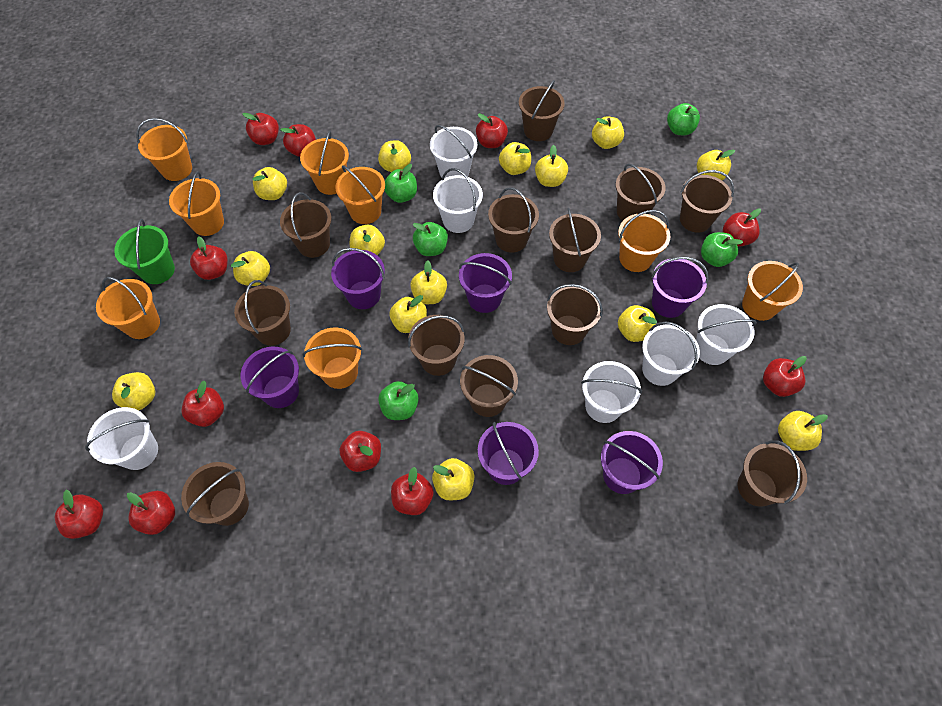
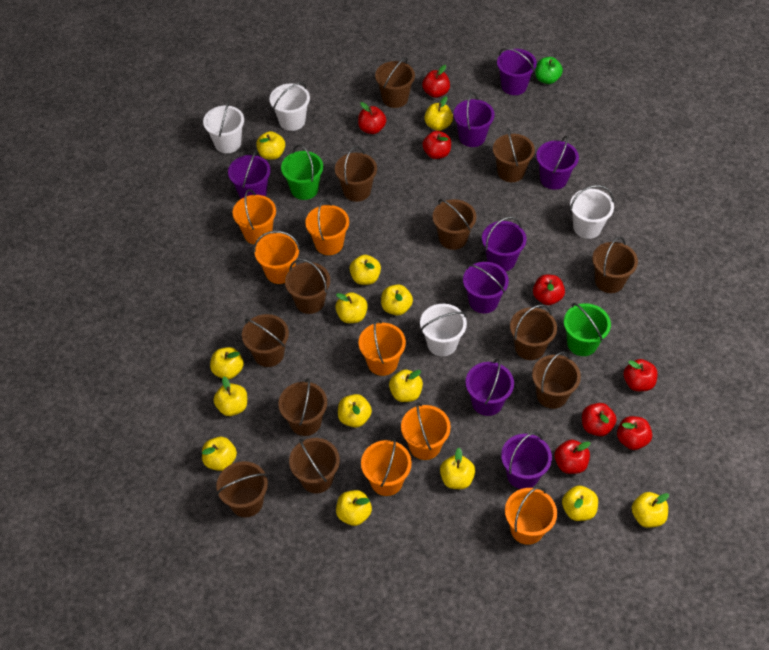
green apple: [378,381,419,420] [385,164,417,203] [413,222,448,256] [667,103,700,135] [701,232,743,267] = 5 -> [535,57,563,84] = 1
green bucket: [114,219,175,284] = 1 -> [281,145,323,200] [564,303,611,356] = 2
orange bucket: [96,277,160,339] [136,118,192,181] [169,171,224,236] [300,131,349,195] [303,327,362,389] [335,165,385,224] [618,210,670,272] [742,261,803,321] = 8 -> [233,189,276,245] [254,231,300,284] [305,199,349,255] [359,318,406,376] [361,437,412,496] [401,402,451,460] [505,486,557,545] = 7
purple bucket: [241,347,299,408] [331,248,385,309] [459,253,512,313] [478,422,539,485] [601,431,663,494] [651,257,709,318] = 6 -> [228,150,270,199] [453,92,495,147] [463,262,509,313] [466,359,514,416] [482,217,526,271] [497,48,537,95] [501,432,552,489] [536,136,579,190] = 8
red apple: [55,490,103,539] [127,491,175,535] [181,381,224,427] [190,237,228,280] [242,113,279,145] [280,124,316,157] [340,431,381,472] [391,467,434,515] [476,113,508,148] [723,209,761,247] [763,356,807,397] = 11 -> [358,102,386,134] [422,65,450,98] [422,131,451,159] [533,275,565,305] [555,440,590,474] [582,403,616,436] [617,416,652,450] [624,359,658,391] = 8
white bucket: [85,407,158,470] [430,125,477,178] [433,168,483,233] [581,361,642,423] [642,321,700,386] [696,304,757,365] = 6 -> [203,99,244,153] [270,82,310,131] [420,304,467,356] [570,185,614,239] = 4

